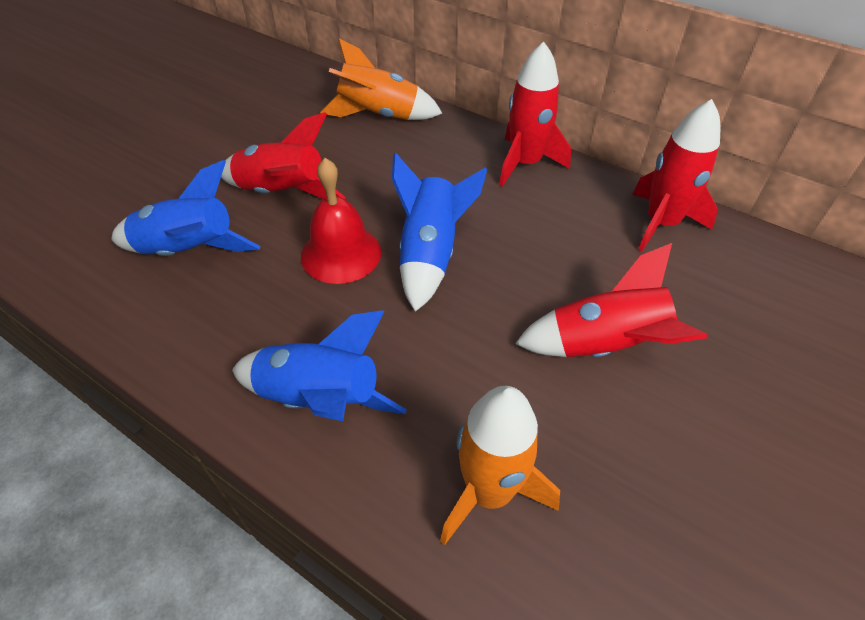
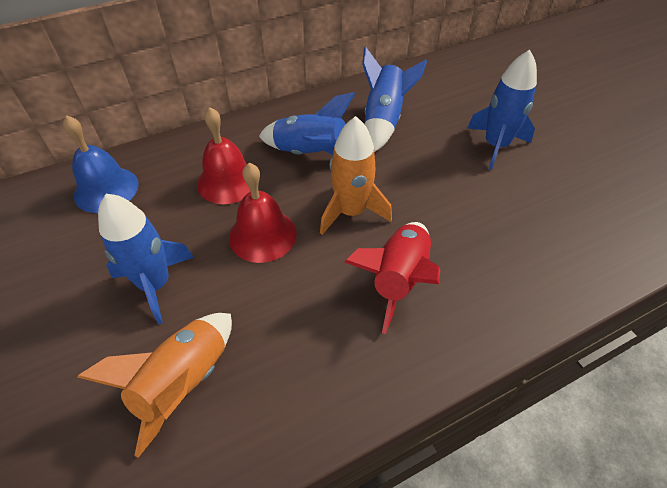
blue bell: none = 0 -> [63,115,139,213] = 1
blue rocket: [111,160,260,256] [232,310,407,421] [392,152,487,312] = 3 -> [98,194,194,324] [259,92,355,155] [362,47,427,152] [467,50,537,170] = 4
red bell: [301,158,381,284] = 1 -> [197,107,251,204] [229,163,297,263] = 2
red rocket: [221,112,345,199] [499,41,571,186] [515,243,708,357] [632,99,720,252] = 4 -> [344,222,440,334] = 1

